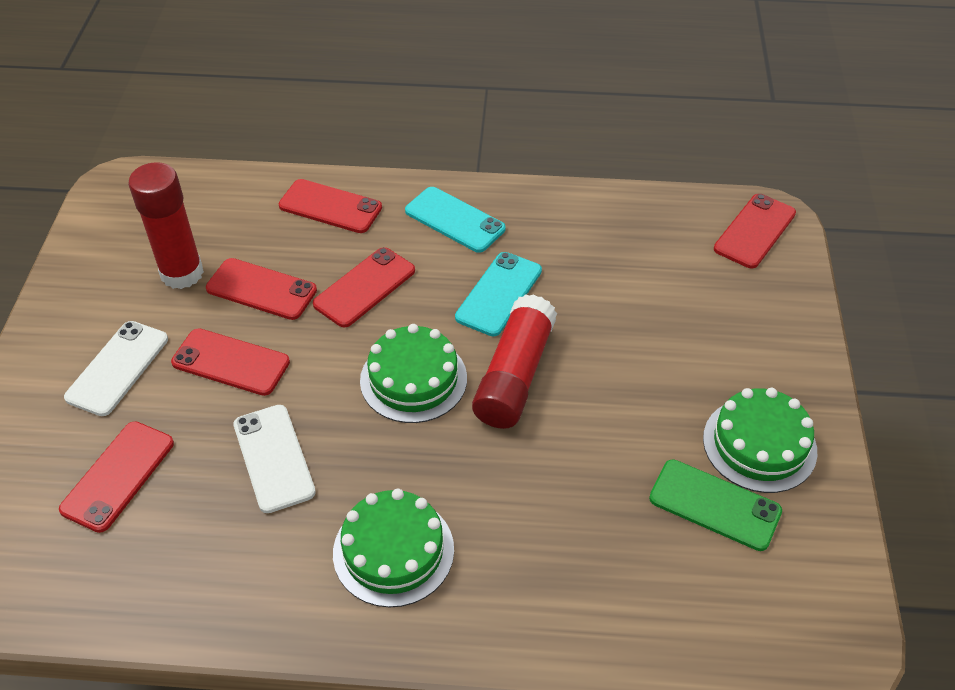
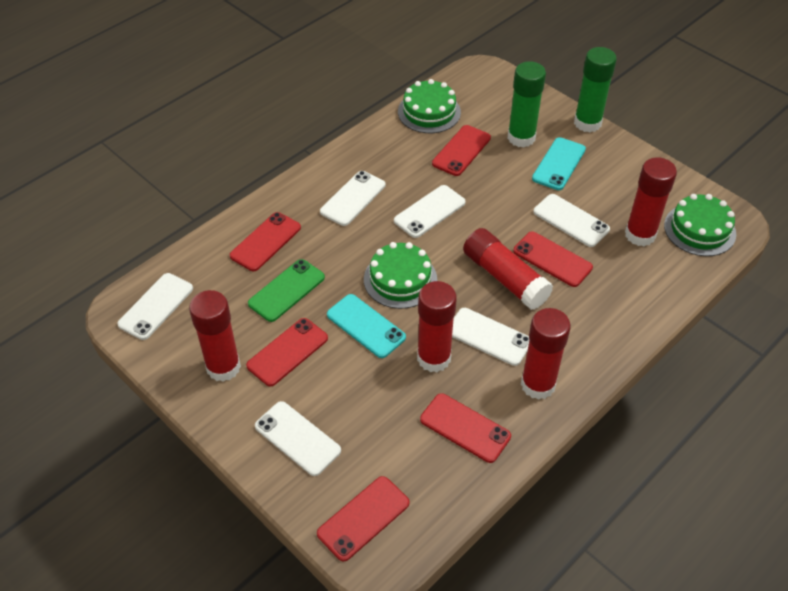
green glue stick: none = 0 -> [508,61,546,148] [574,47,617,133] = 2
red glue stick: [128,162,204,289] [472,294,557,429] = 2 -> [189,290,241,382] [417,281,457,372] [463,228,553,310] [521,308,571,400] [625,157,677,246] = 5
white phone: [64,321,168,416] [233,405,316,513] = 2 -> [117,273,193,340] [255,401,341,476] [320,171,386,226] [394,185,466,238] [452,308,529,366] [534,194,610,247] = 6

